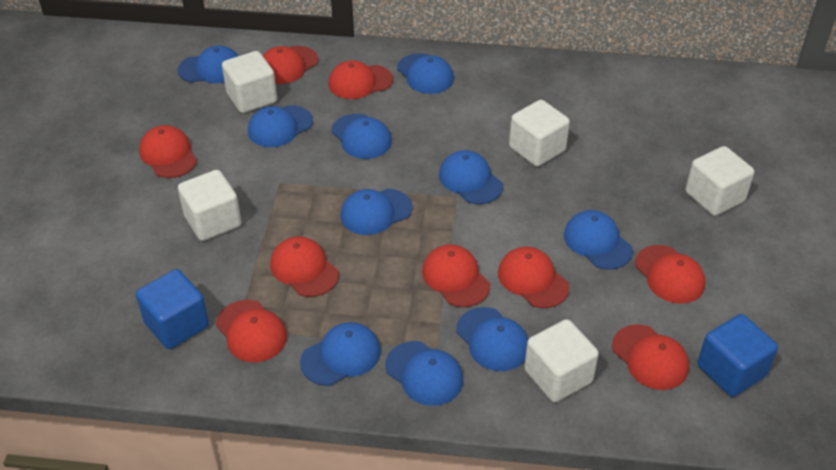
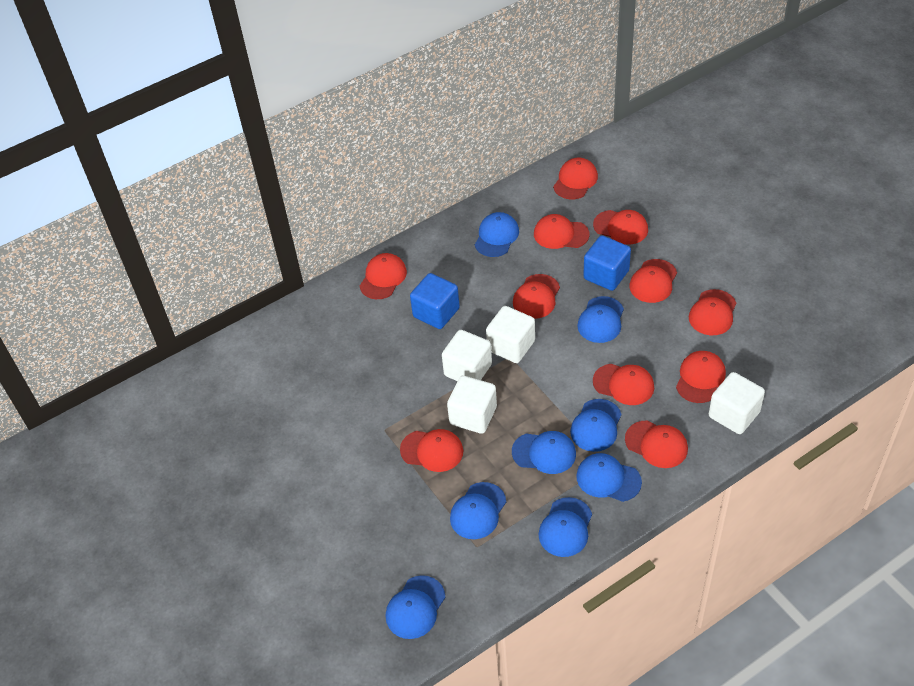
blue cap: [178,46,238,83] [248,105,313,147] [300,322,381,386] [332,114,392,159] [341,189,412,235] [385,341,463,406] [397,53,454,94] [439,150,503,204] [457,307,528,371] [564,210,633,270] = 10 -> [386,575,445,639] [450,482,506,539] [475,212,519,257] [512,431,576,474] [538,497,592,557] [570,399,621,452] [576,453,642,502] [577,296,624,343] = 8
red cap: [139,125,197,178] [216,300,287,362] [263,46,318,84] [270,236,339,297] [328,60,393,99] [422,244,490,307] [498,247,570,308] [612,324,689,390] [635,245,705,304] = 9 -> [360,253,407,299] [400,429,463,472] [513,274,560,319] [534,214,590,249] [553,158,598,199] [593,210,648,245] [593,364,654,405] [625,421,688,468] [629,259,677,303] [676,351,726,403] [689,289,736,335] = 11
white cube: [178,170,241,241] [222,51,277,113] [509,100,570,167] [524,319,599,402] [686,146,754,216] = 5 -> [442,330,492,381] [447,376,497,434] [486,306,535,363] [709,372,765,434] = 4

